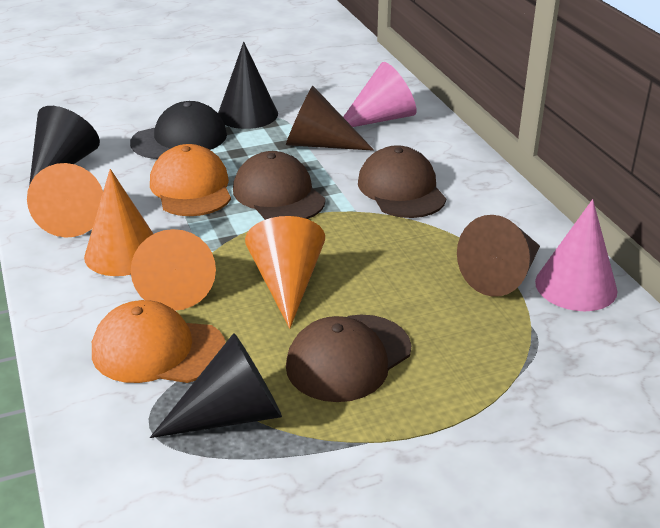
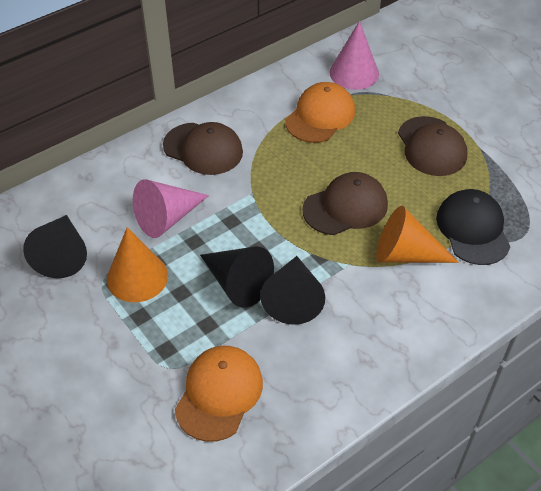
brown cone: [286,86,374,151] [457,215,540,297] = 2 -> none = 0
orange cone: [27,163,103,238] [84,169,153,276] [131,229,216,311] [245,216,325,329] = 4 -> [107,227,168,302] [376,206,459,263] = 2

